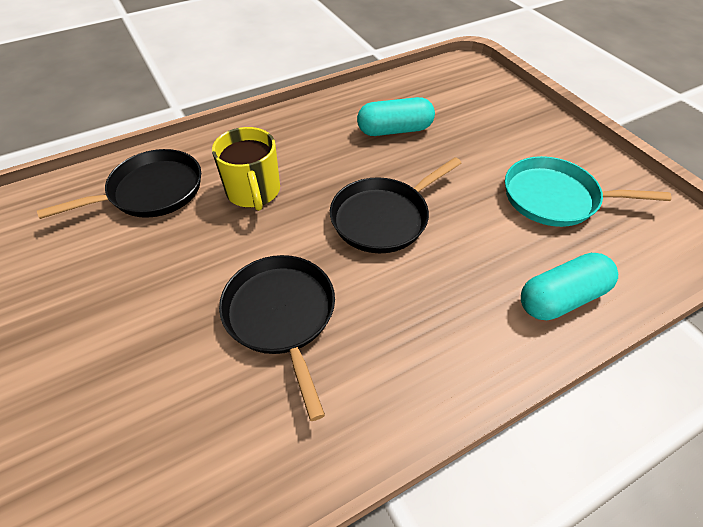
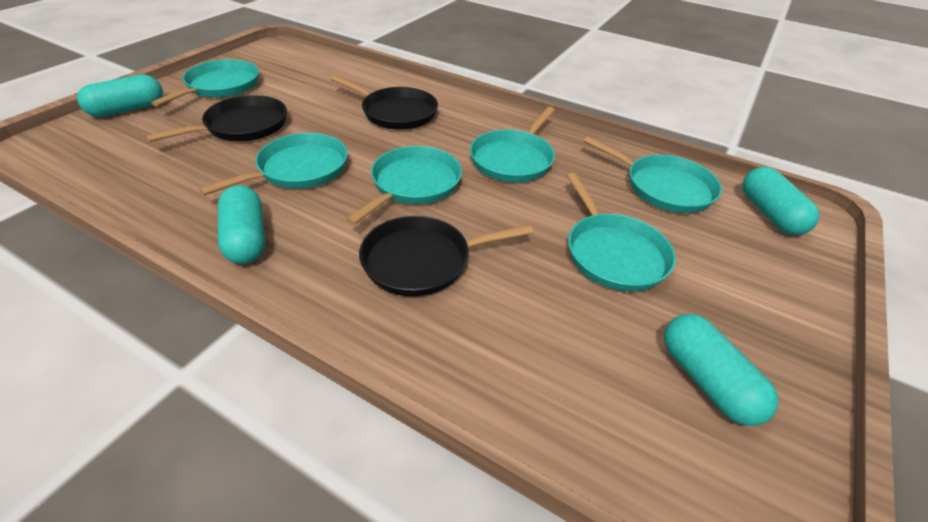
turquoise capsule: [357,97,435,136] [521,253,618,320] = 2 -> [77,74,163,117] [218,185,265,264] [664,314,778,426] [743,167,819,235] = 4
turquoise pan: [505,156,672,227] = 1 -> [151,59,259,107] [199,133,348,195] [346,146,462,225] [470,107,555,182] [567,173,676,291] [584,137,722,213] = 6
yellow mug: [212,127,280,211] = 1 -> none = 0

